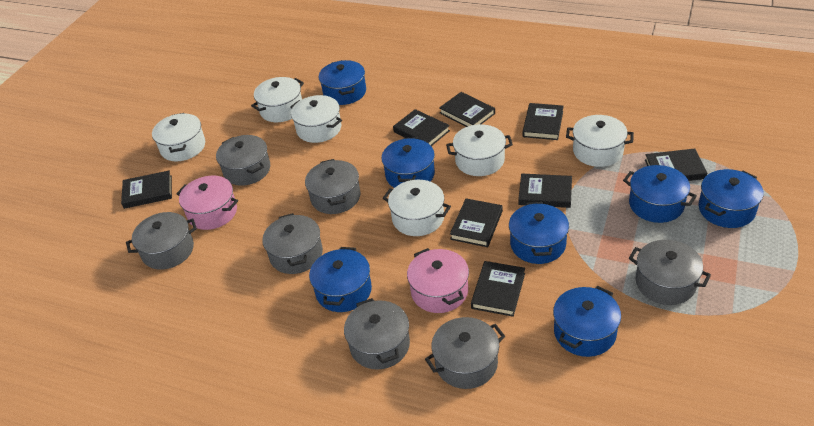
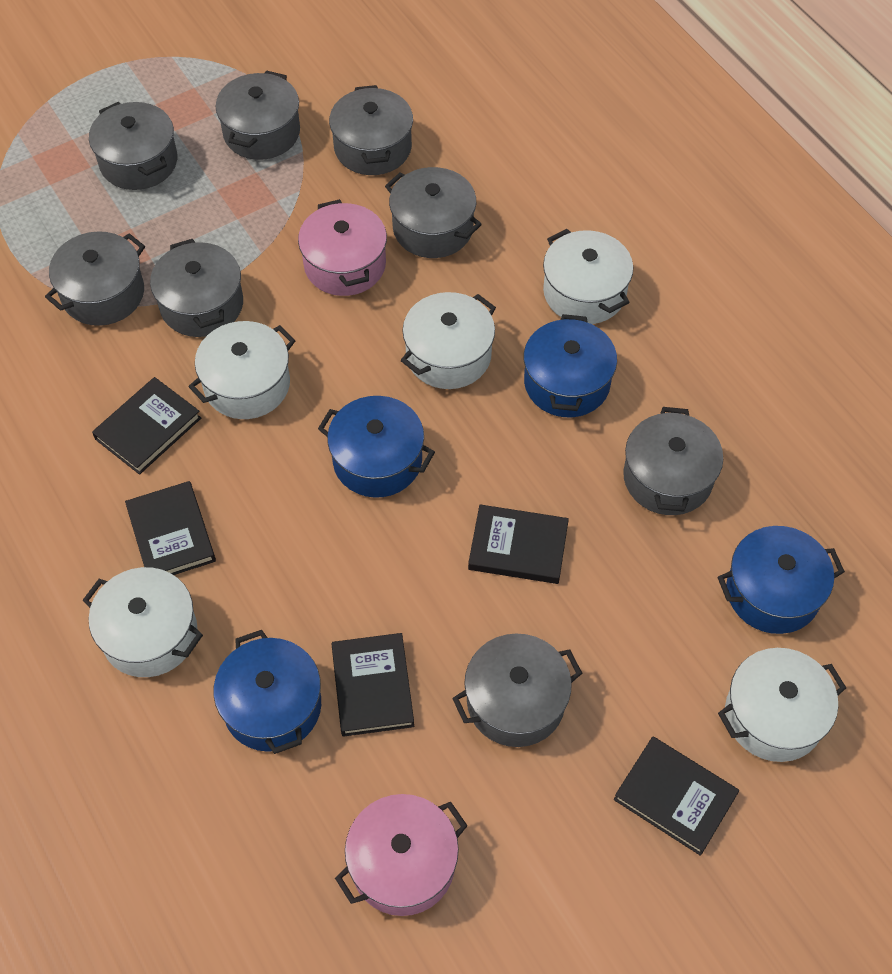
black book: [121,170,172,209] [393,109,450,146] [439,92,495,127] [450,198,503,247] [471,261,525,317] [518,173,572,208] [523,103,564,140] [645,149,707,181] = 8 -> [92,377,201,475] [125,481,216,575] [331,633,414,737] [468,504,569,584] [614,737,739,856] = 5
blue pot: [309,247,372,312] [319,60,366,105] [382,138,435,188] [509,202,569,264] [553,286,621,357] [623,165,697,223] [699,169,764,228] = 7 -> [214,630,321,754] [318,396,435,498] [524,314,617,417] [718,526,845,634] = 4
grey pot: [126,212,197,270] [216,135,270,186] [262,213,323,274] [305,159,360,214] [344,298,410,370] [425,317,505,389] [629,240,711,305] = 7 -> [45,231,145,326] [89,102,177,190] [150,239,243,337] [216,70,300,160] [329,85,413,175] [385,167,482,258] [452,633,582,747] [623,407,723,515] = 8
white pot: [152,113,205,161] [251,77,304,122] [290,95,342,143] [383,180,451,236] [446,124,513,176] [566,115,634,167] = 6 -> [83,567,203,677] [188,321,296,419] [400,292,496,389] [543,229,633,324] [718,648,846,762] = 5

